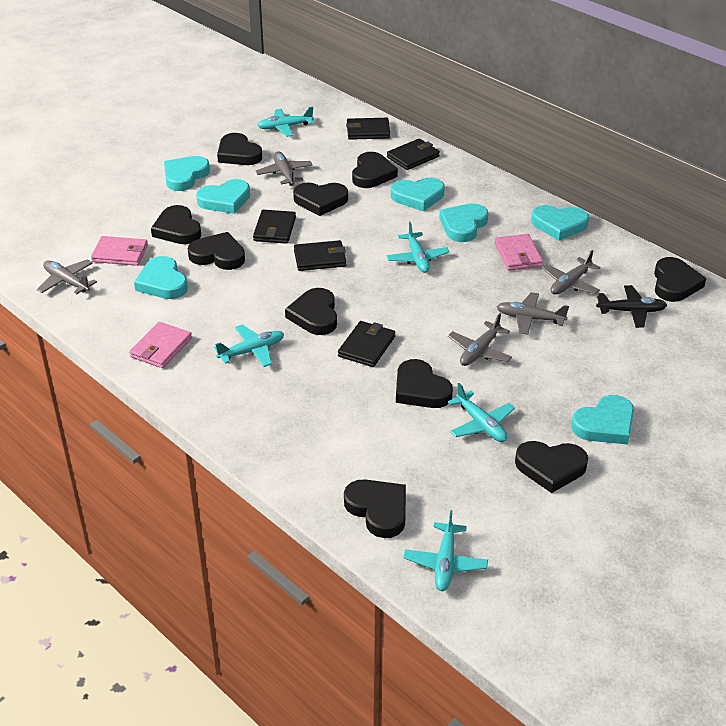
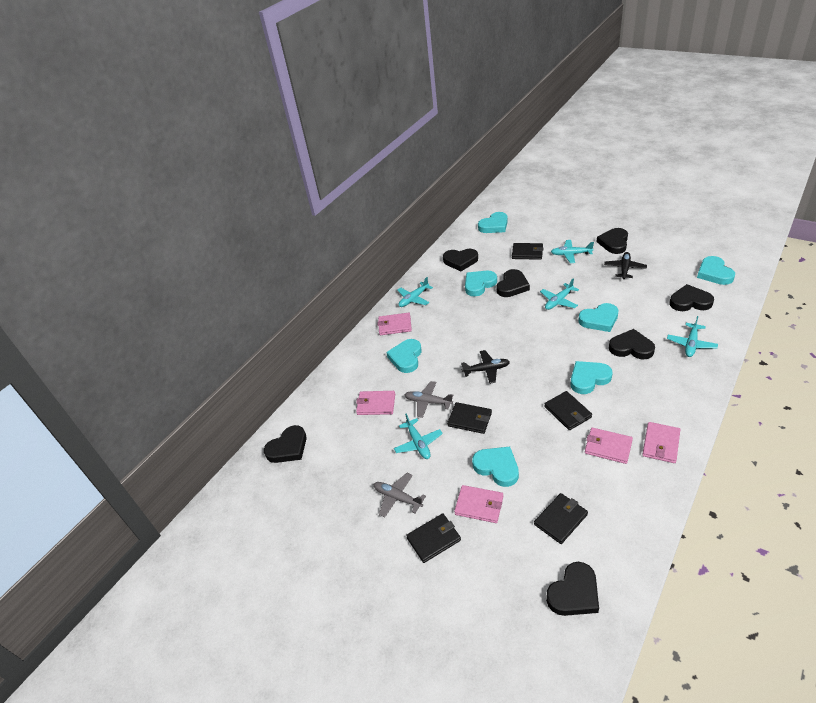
black heart: [151,205,201,244] [188,232,245,270] [217,133,262,165] [285,288,337,335] [293,183,348,216] [344,479,406,538] [352,152,398,188] [396,359,453,408] [515,441,588,493] [654,257,706,302] = 10 -> [264,425,307,463] [443,249,478,271] [496,269,530,297] [546,562,599,616] [597,228,628,254] [609,329,655,359] [670,284,714,311] = 7
black plane: [596,285,667,328] = 1 -> [461,350,510,384] [604,252,647,279] = 2
grey plane: [37,260,97,294] [256,151,313,186] [448,313,512,366] [497,292,569,335] [542,250,601,295] = 5 -> [374,473,426,518] [405,381,453,418] = 2
pink wallet: [91,236,148,266] [129,322,192,368] [494,234,543,271] = 3 -> [356,391,395,415] [377,313,412,335] [454,485,503,523] [585,428,633,464] [642,422,680,463] = 5

